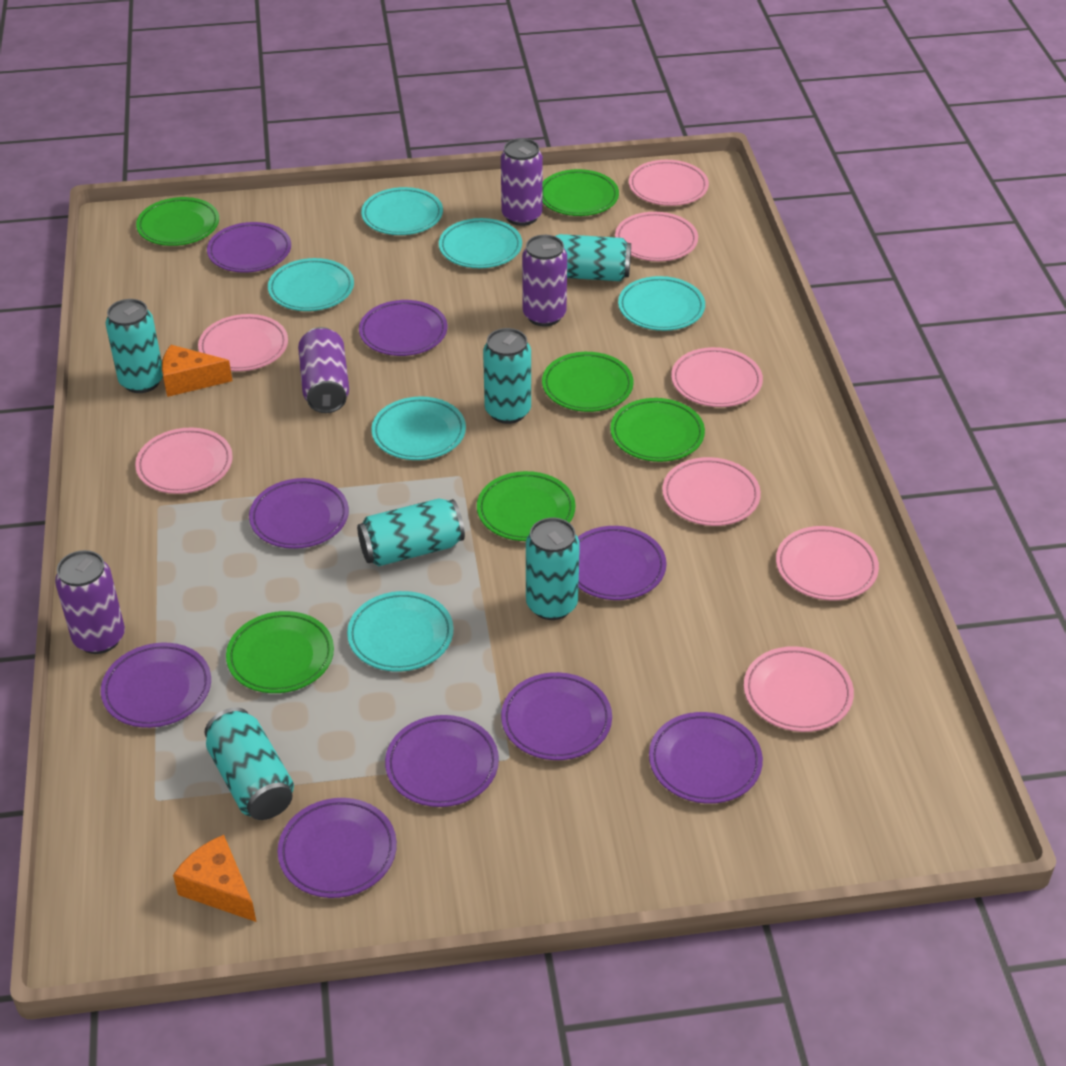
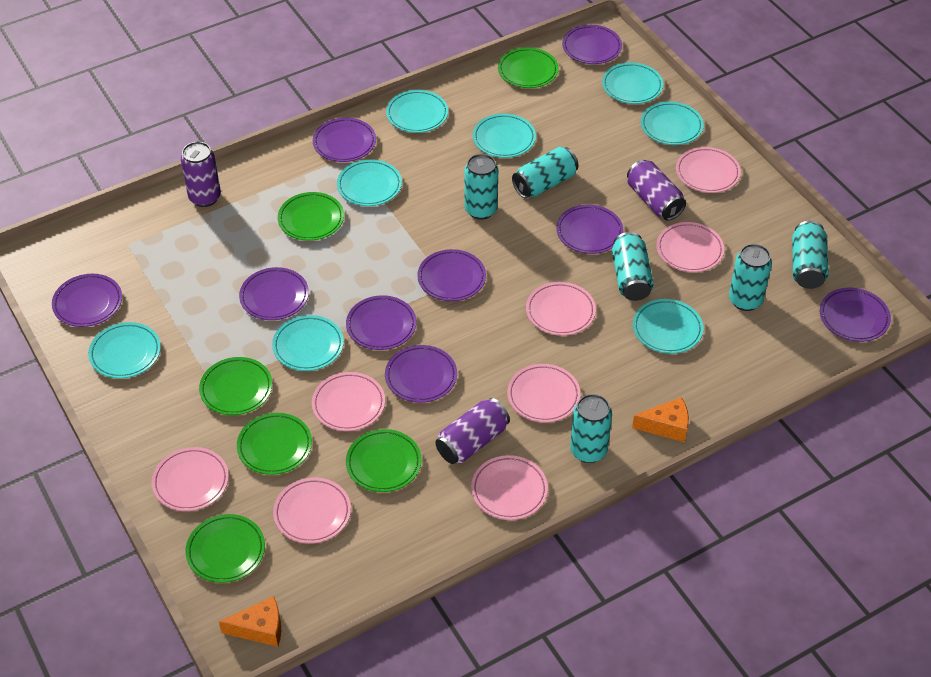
purple can: [55,550,125,654] [298,327,349,413] [501,138,543,226] [522,235,567,326] = 4 -> [181,142,221,207] [435,398,510,464] [627,160,686,221] = 3
turquoise plate: [268,258,354,311] [347,591,454,672] [361,187,443,235] [371,397,466,460] [439,218,522,268] [618,276,705,331] = 6 -> [88,322,161,378] [272,315,344,371] [337,159,402,206] [386,90,448,133] [473,114,536,158] [602,62,663,104] [633,299,703,354] [640,102,704,145] = 8

